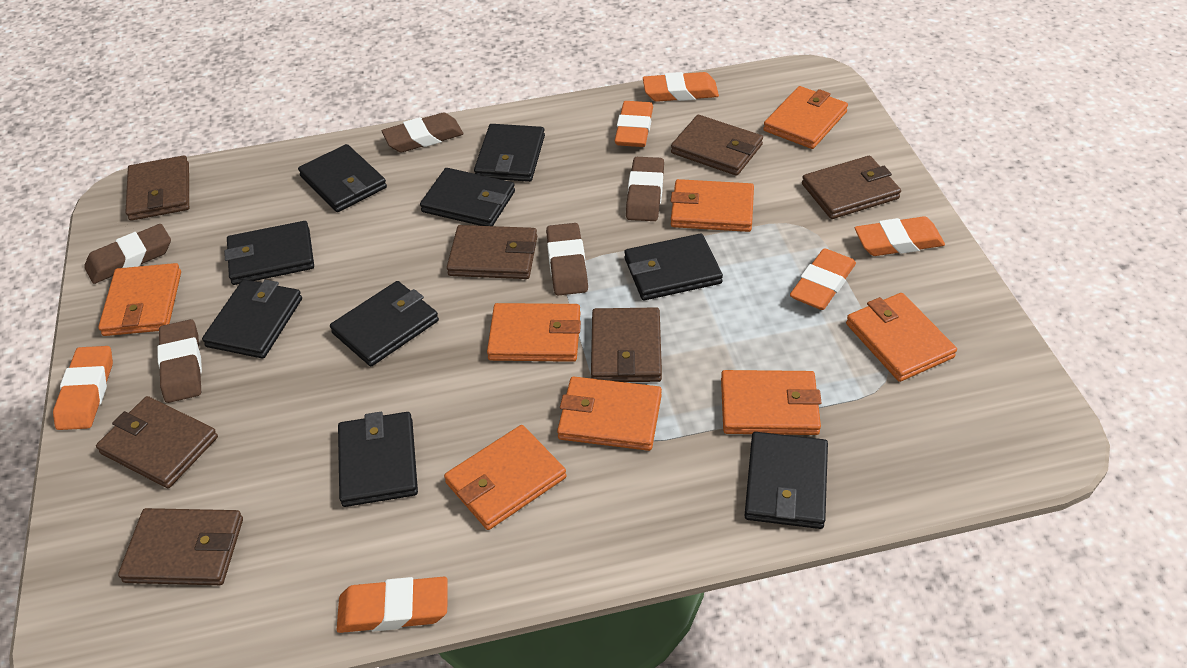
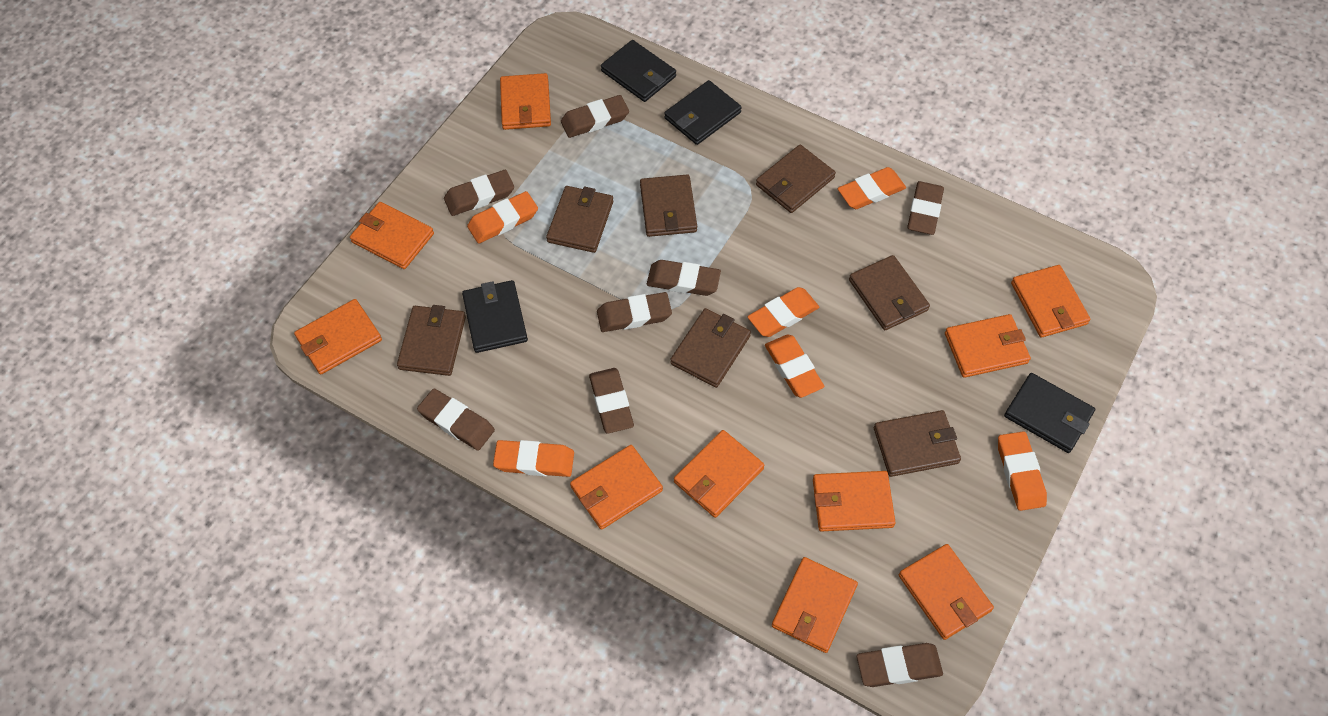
black wallet: [202,279,302,358] [224,221,314,285] [298,144,387,212] [330,281,439,366] [338,412,418,507] [420,168,515,226] [474,124,545,182] [624,233,723,301] [744,432,828,529] = 9 -> [462,280,528,353] [601,40,676,102] [664,80,742,145] [1004,373,1095,453] = 4
brown eraser: [84,224,171,284] [157,319,202,403] [382,113,463,152] [546,223,588,295] [626,157,664,221] = 5 -> [417,389,495,451] [444,170,514,216] [561,95,629,138] [589,368,634,433] [597,292,672,332] [647,260,721,296] [857,643,943,687] [907,181,944,235] = 8
orange wallet: [98,263,181,336] [444,425,567,530] [487,303,581,362] [557,376,662,451] [671,179,754,232] [721,370,822,435] [763,86,848,149] [846,293,957,382] = 8 -> [294,299,382,375] [350,202,434,269] [500,73,551,130] [570,445,663,530] [674,430,765,518] [772,557,858,653] [813,471,896,532] [899,544,994,640] [945,314,1031,378] [1011,265,1090,338] = 10

